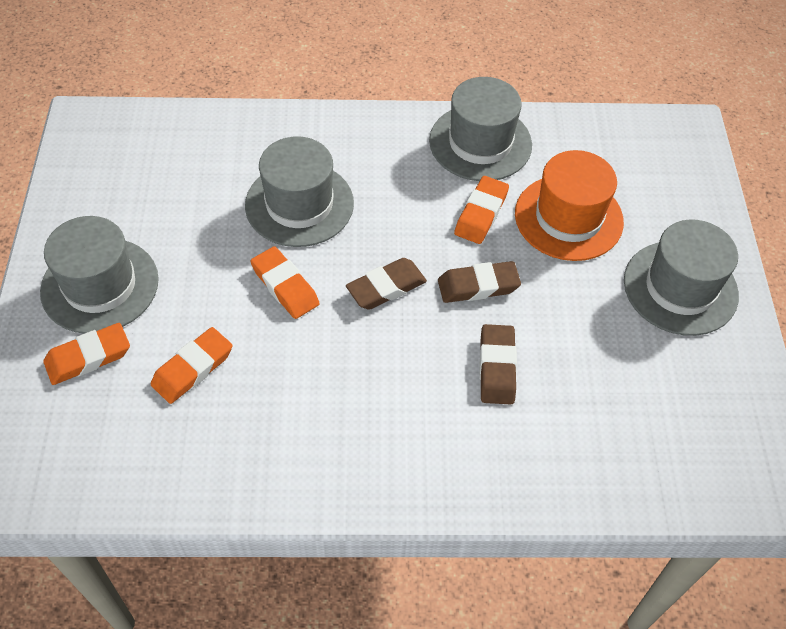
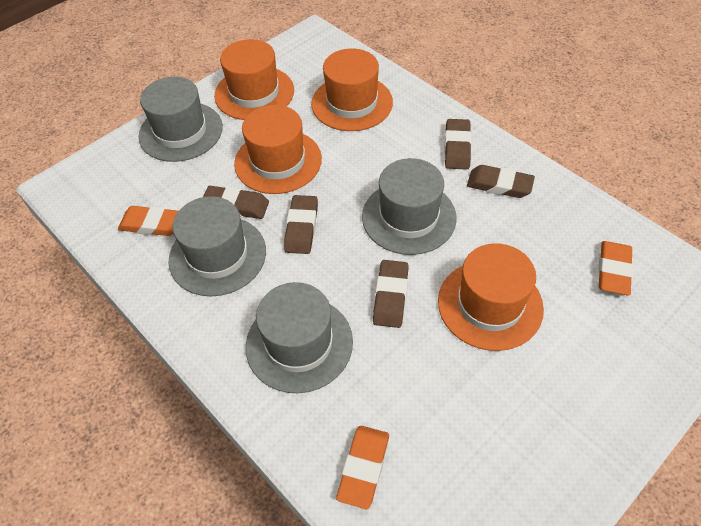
brown eraser: [346,258,427,310] [438,261,521,303] [480,324,517,404] = 3 -> [203,186,269,219] [284,195,318,254] [373,260,409,328] [445,119,472,170] [467,165,535,198] = 5
orange eraser: [43,323,130,385] [151,327,232,404] [251,246,320,319] [454,176,509,244] = 4 -> [118,206,178,236] [336,426,389,509] [599,241,633,296] = 3
orange hat: [515,150,624,261] = 1 -> [214,39,294,120] [234,105,322,194] [311,48,393,131] [438,243,544,351] = 4

